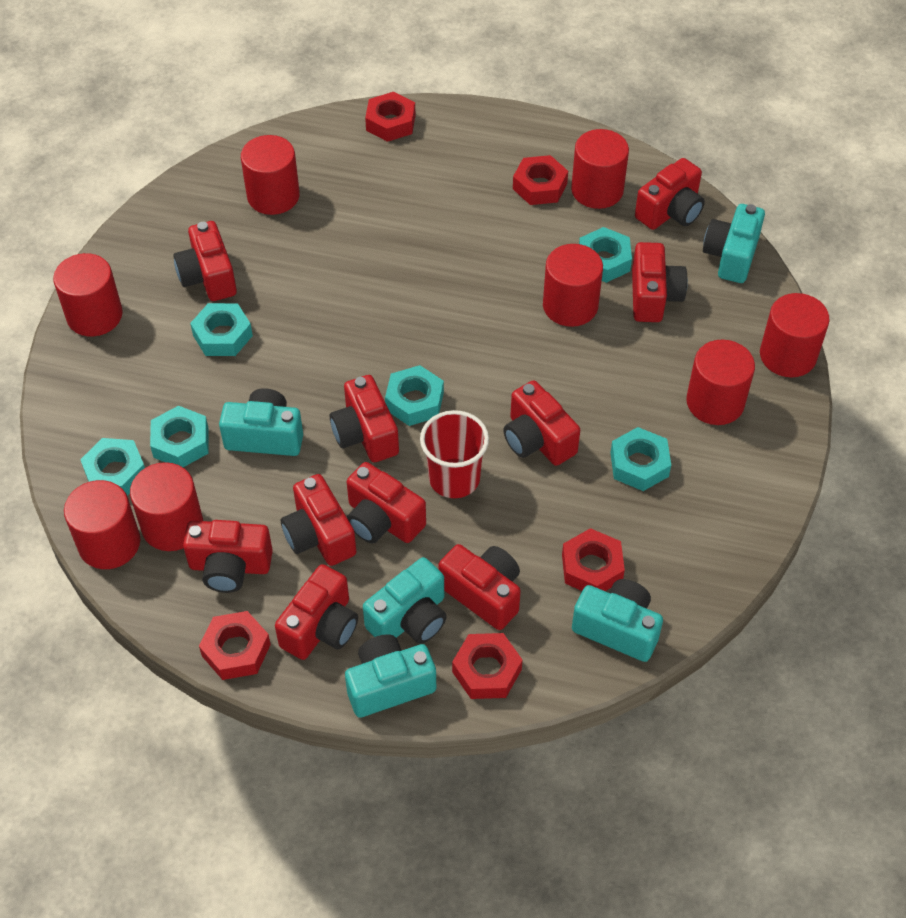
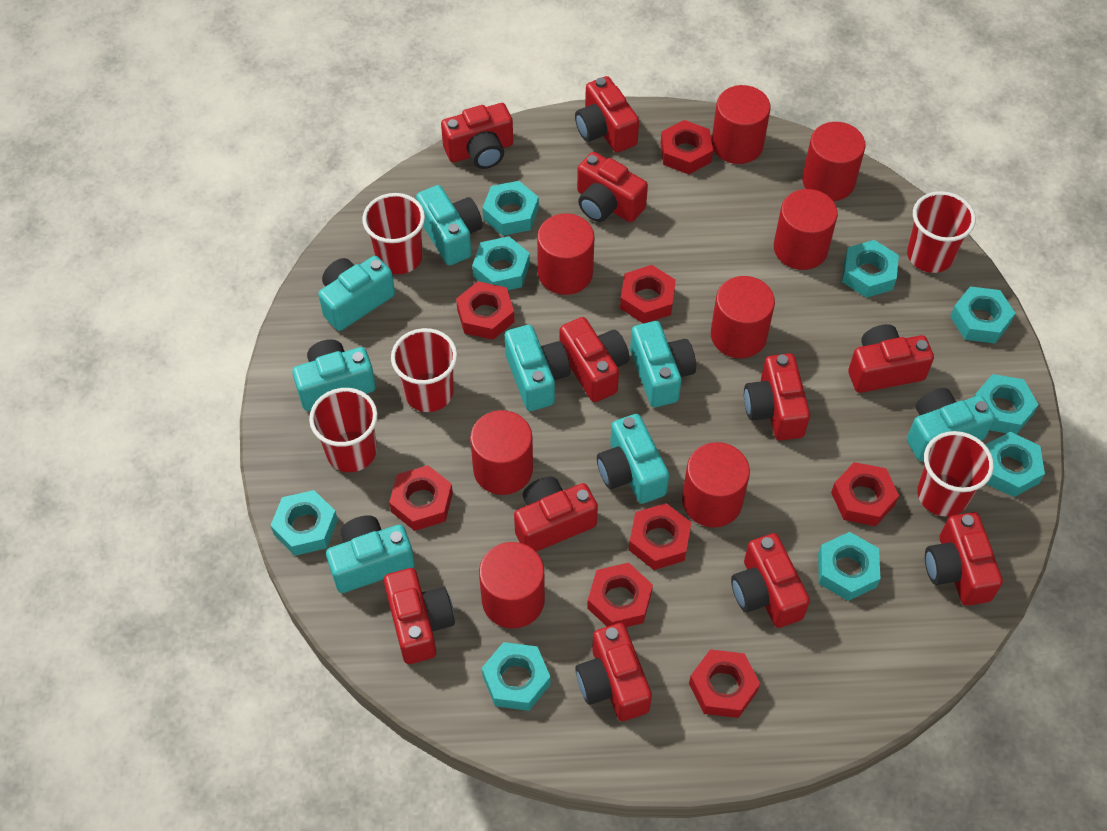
red camera: [173,221,237,301] [183,520,273,593] [275,564,358,660] [281,474,356,566] [330,375,399,462] [347,462,426,544] [438,544,521,630] [503,380,580,466] [632,242,688,322] [635,158,705,230] = 10 -> [384,568,455,664] [441,103,513,169] [514,477,598,552] [560,317,630,402] [575,76,639,153] [575,623,652,721] [577,152,648,222] [731,533,810,628] [744,353,810,441] [848,324,934,393] [925,512,1003,606] = 11
red cup: [420,410,489,498] = 1 -> [309,388,378,472] [362,193,425,274] [391,328,457,412] [907,191,976,273] [917,431,994,517] = 5
red nut: [199,611,271,680] [365,92,415,142] [452,633,522,699] [513,155,568,205] [562,528,625,591] = 5 -> [389,465,453,531] [456,281,515,340] [587,563,653,627] [620,265,676,324] [629,503,692,570] [661,120,713,174] [689,649,760,718] [831,462,899,526] = 8
turquoise camera: [219,388,303,456] [345,634,436,718] [363,557,447,644] [572,579,663,662] [703,204,765,283] = 5 -> [292,339,376,411] [318,256,395,331] [326,515,415,593] [416,185,483,265] [505,325,571,411] [597,414,669,504] [630,321,696,407] [907,388,995,461] = 8
turquoise nut: [80,438,145,496] [150,406,209,467] [190,303,253,356] [385,365,444,426] [579,227,632,283] [610,427,671,491] = 6 -> [270,490,338,556] [472,236,530,290] [482,181,539,236] [482,642,551,711] [818,532,880,601] [842,240,899,298] [950,286,1015,343] [974,374,1039,434] [985,432,1045,497] = 9

